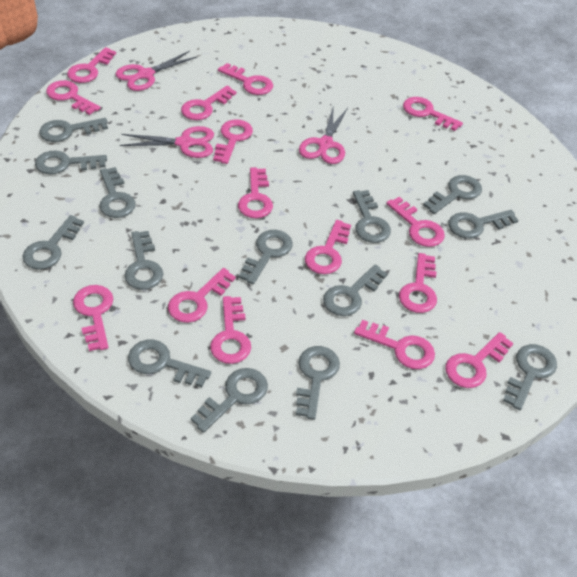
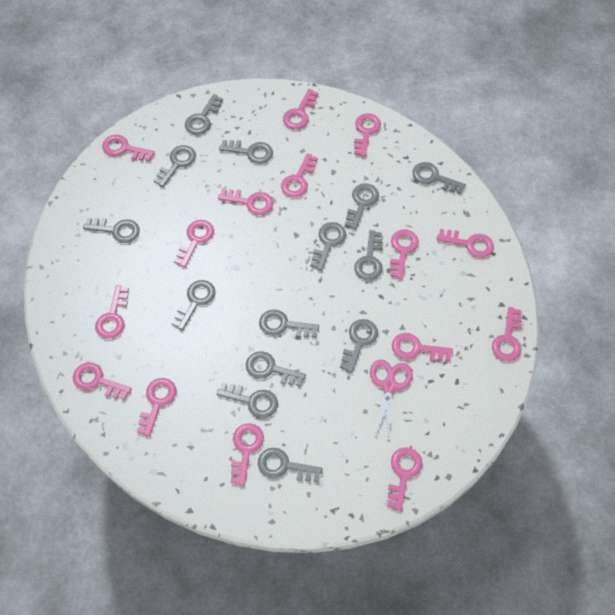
pink scissors: [116,51,198,91] [120,126,214,158] [299,105,348,164] = 3 -> [370,359,413,438] = 1

